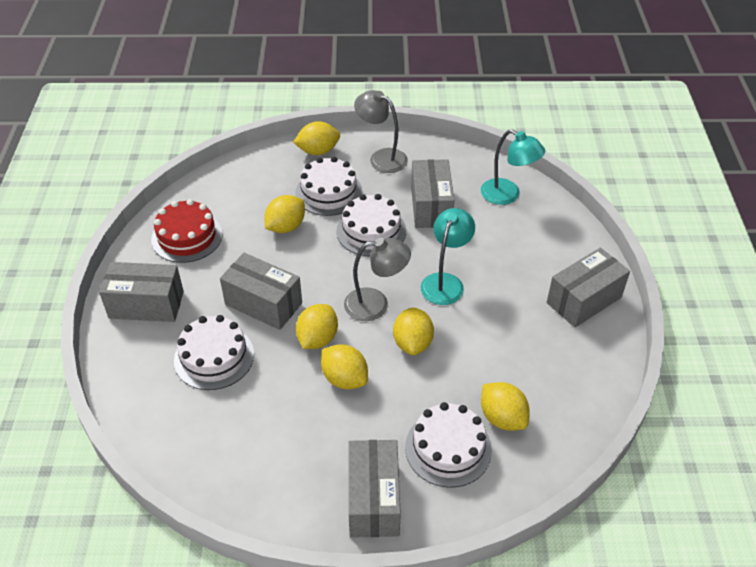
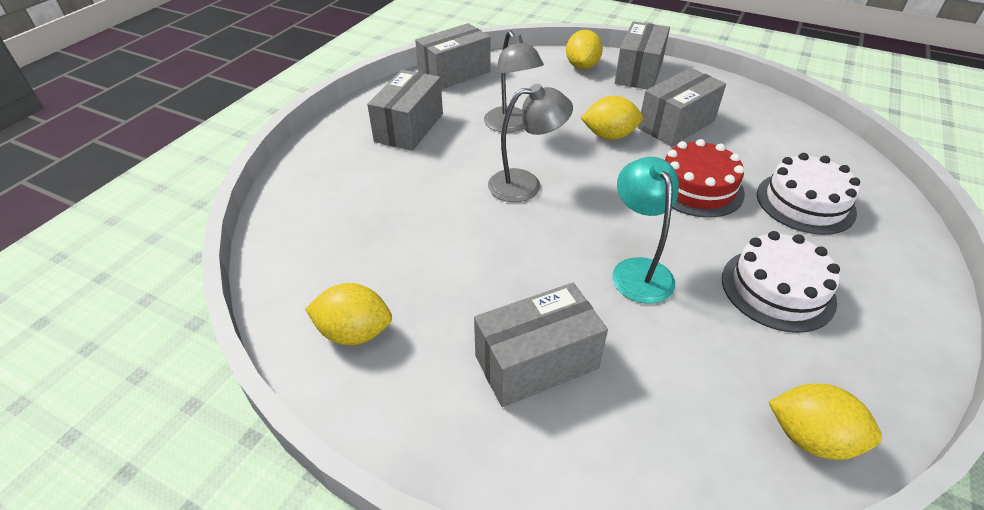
turquoise lamp: [421,208,475,305] [481,129,545,205] = 2 -> [612,157,679,304] = 1
white cake: [174,315,254,390] [295,157,362,216] [336,194,406,256] [405,402,492,487] = 4 -> [722,231,840,333] [757,153,860,235] = 2
yellow lemon: [265,195,305,233] [293,121,340,155] [296,304,338,349] [321,344,368,389] [393,307,434,355] [481,382,530,431] = 6 -> [305,283,392,345] [566,30,603,69] [581,96,643,140] [768,384,882,460] = 4

